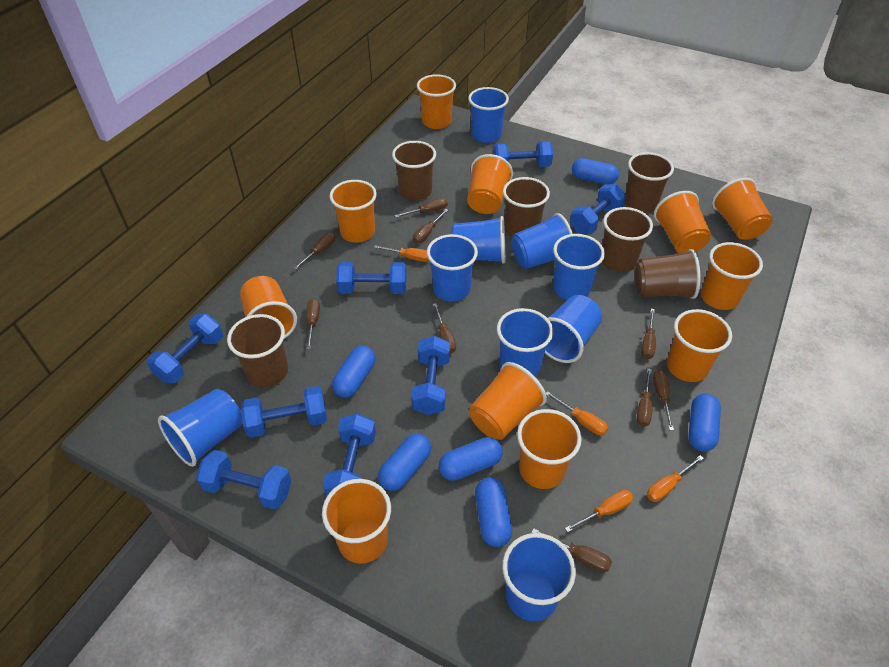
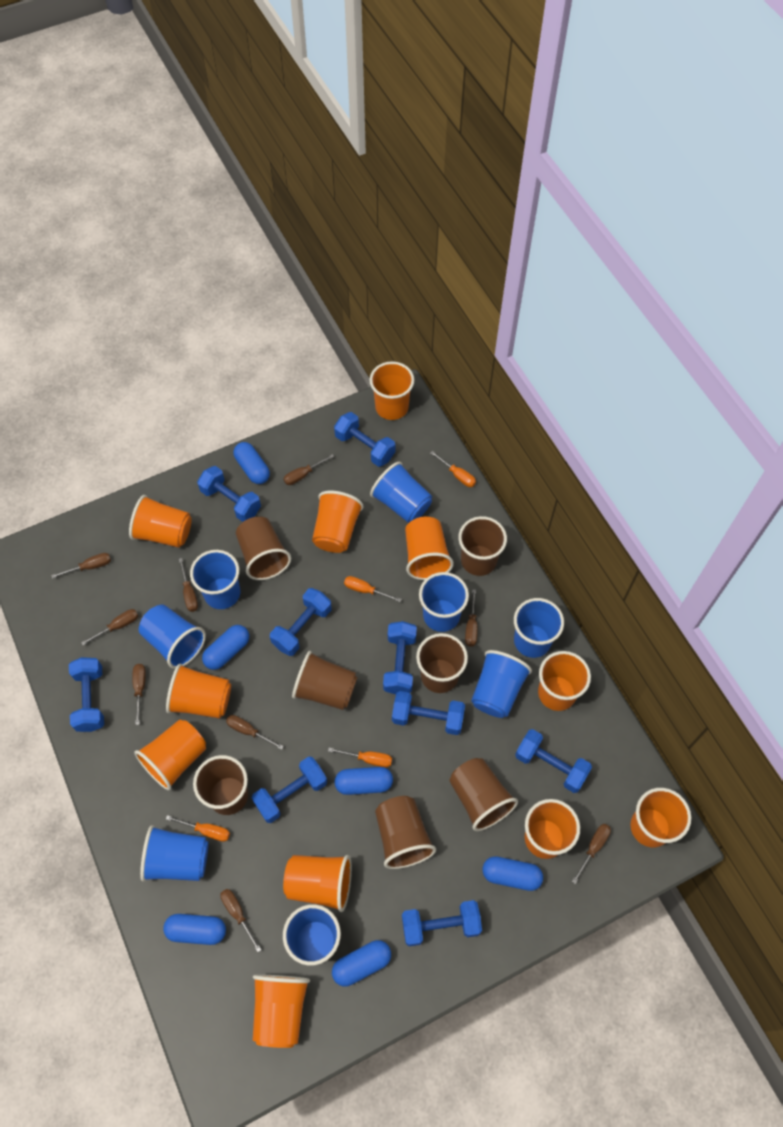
blue cup: [158,389,242,467] [427,234,478,301] [451,216,505,264] [468,87,509,143] [497,308,553,377] [502,533,576,621] [511,213,573,269] [545,295,602,363] [553,234,605,300] = 9 -> [139,604,206,669] [140,825,209,881] [190,550,240,609] [283,904,341,966] [370,462,432,523] [419,572,469,632] [471,650,532,718] [514,598,564,658] = 8
blue dumbbell: [147,314,223,383] [196,450,291,510] [241,386,327,438] [323,413,376,496] [336,262,407,294] [411,336,450,415] [493,141,553,167] [570,184,626,234] = 8 -> [69,657,104,732] [197,466,261,522] [252,757,327,823] [270,588,332,656] [334,412,395,467] [383,621,417,694] [392,691,465,735] [402,900,482,947] [515,729,592,793] = 9
brown cup: [227,314,288,387] [392,141,436,201] [503,177,550,237] [602,207,653,272] [624,152,674,213] [635,249,700,299] = 6 -> [193,755,248,815] [236,517,291,580] [292,651,358,710] [375,796,436,869] [416,633,468,693] [450,758,518,831] [458,516,507,576] = 7

